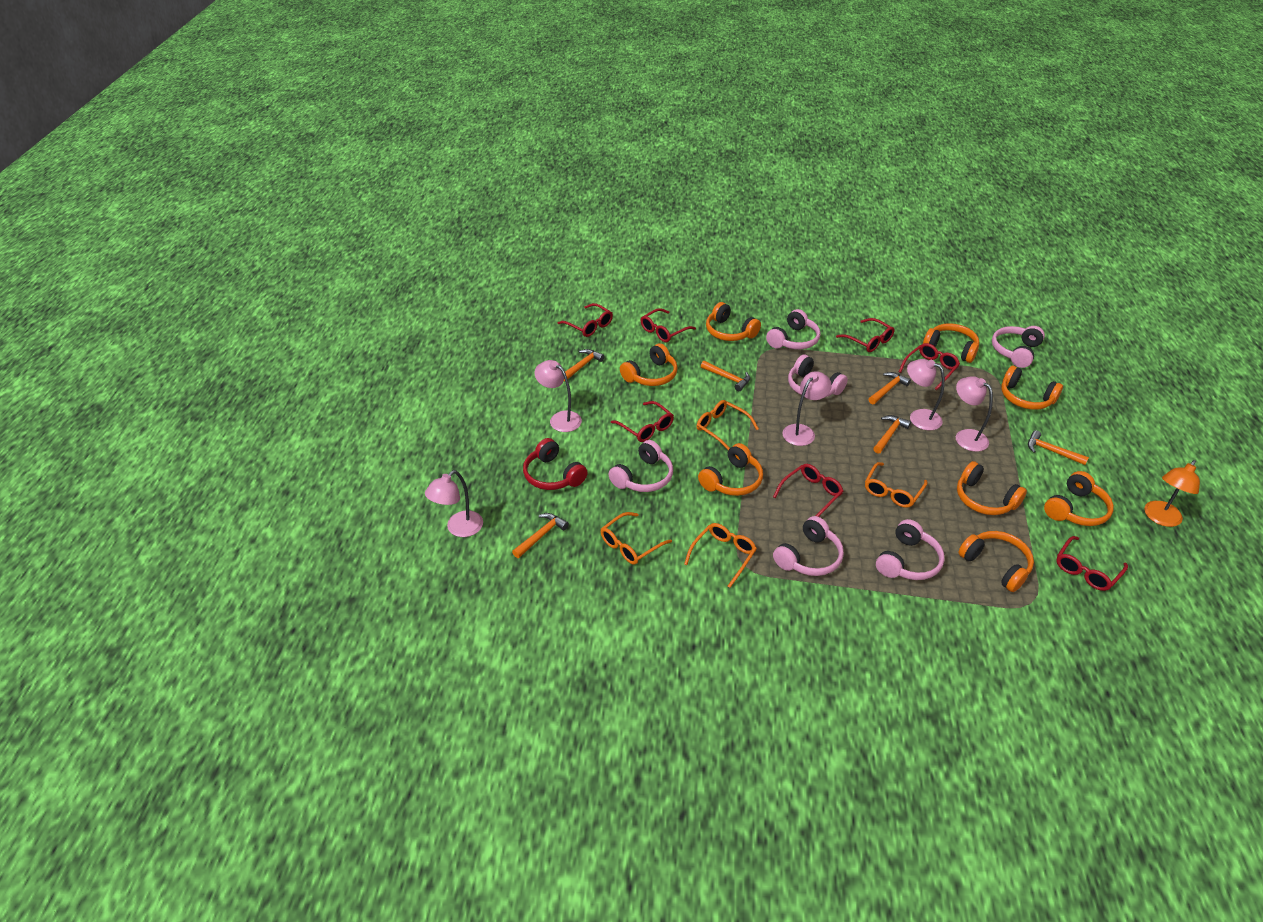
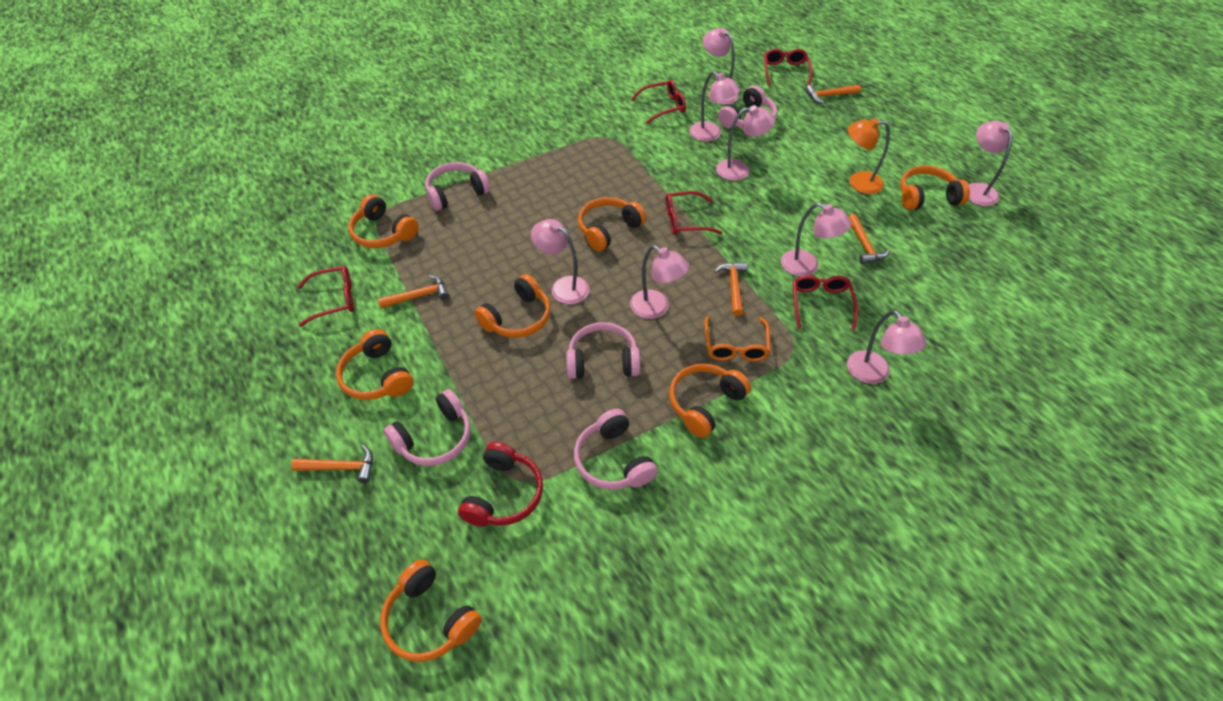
orange glasses: [601,512,672,565] [684,523,757,588] [697,400,759,450] [865,462,928,508] = 4 -> [704,316,771,362] = 1
orange hammer: [512,513,569,558] [564,349,605,381] [701,361,750,391] [869,372,911,404] [873,415,911,453] [1028,431,1089,465] = 6 -> [291,445,373,483] [378,275,449,309] [714,262,747,316] [805,85,861,103] [848,214,889,264] = 5
orange headphones: [620,343,678,386] [698,443,763,496] [706,302,761,341] [923,323,979,363] [957,461,1027,515] [958,531,1034,592] [1001,366,1063,410] [1044,471,1114,526] = 8 -> [336,329,413,400] [348,194,419,248] [380,559,482,662] [474,274,551,338] [578,197,646,251] [669,364,751,438] [900,166,970,210] = 7
pink headphones: [608,440,673,492] [766,309,821,349] [773,516,844,576] [788,354,848,397] [876,519,945,580] [992,326,1045,368] = 6 -> [384,389,471,466] [425,162,490,211] [566,322,640,379] [574,409,658,490] [718,85,777,129] = 5
pink lamp: [425,470,483,537] [535,360,582,432] [782,371,832,446] [907,359,945,430] [956,376,993,452] = 5 -> [531,219,589,304] [630,245,689,319] [689,71,740,142] [703,28,739,105] [716,105,775,181] [781,203,852,276] [847,310,926,384] [968,121,1012,206] = 8
red glasses: [558,303,613,337] [611,401,674,442] [641,308,696,342] [773,464,843,517] [836,318,894,352] [899,343,960,390] [1056,536,1128,591] = 7 -> [297,266,354,327] [631,80,686,124] [666,191,723,235] [764,49,812,86] [793,275,858,331] = 5

